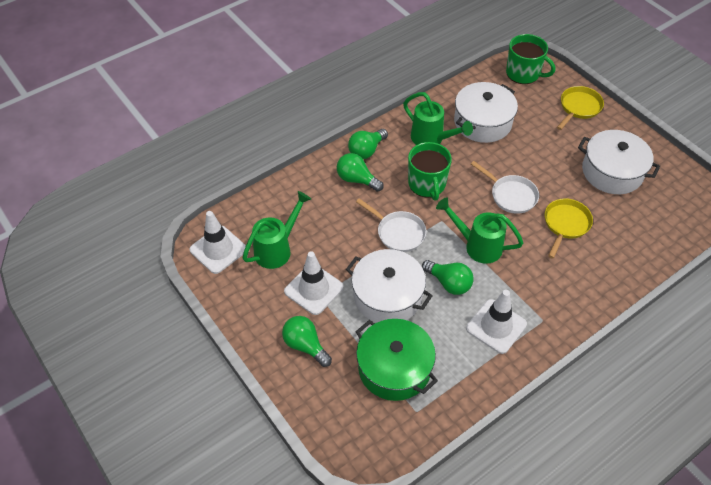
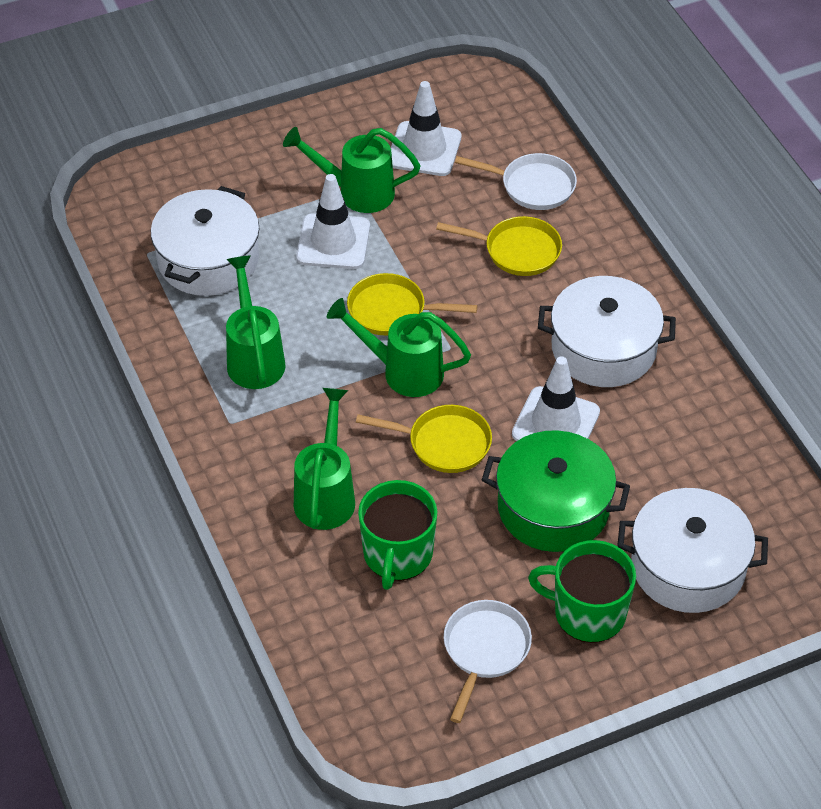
green light bulb: [282,316,332,367] [337,153,384,192] [348,129,388,159] [422,260,474,295] = 4 -> none = 0
green watering can: [243,191,311,269] [403,92,473,145] [436,197,523,264] = 3 -> [226,255,285,389] [283,127,421,213] [294,388,355,530] [327,298,471,397] = 4
yellow pan: [545,198,593,258] [557,86,604,130] = 2 -> [347,273,477,335] [356,405,492,473] [436,216,562,276] = 3

